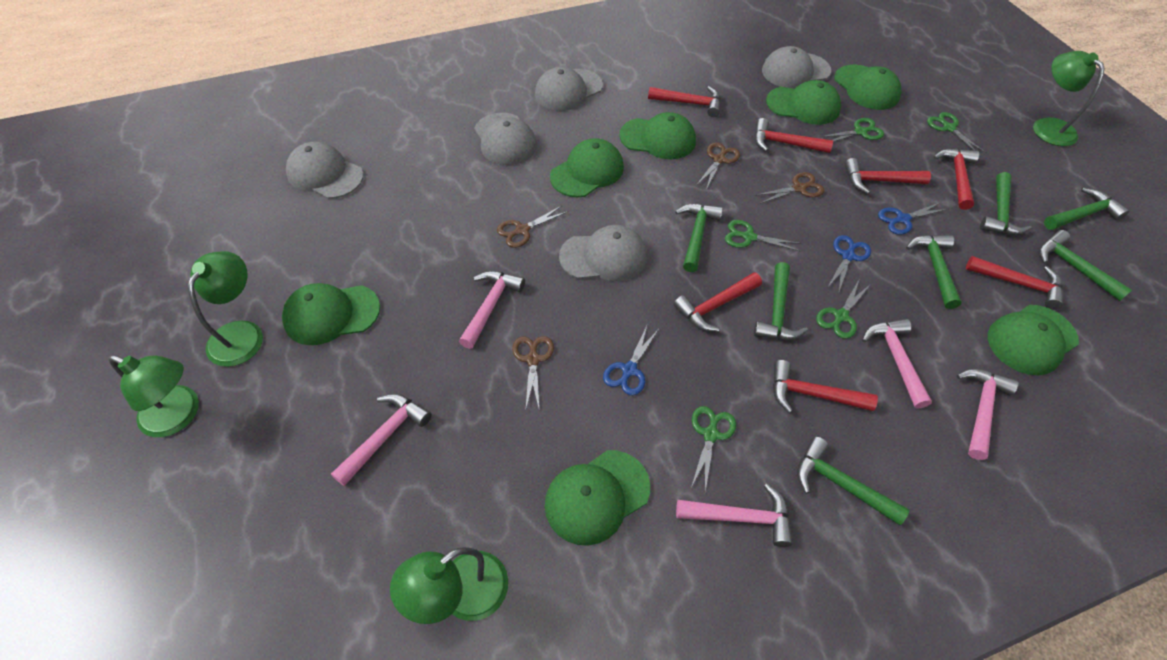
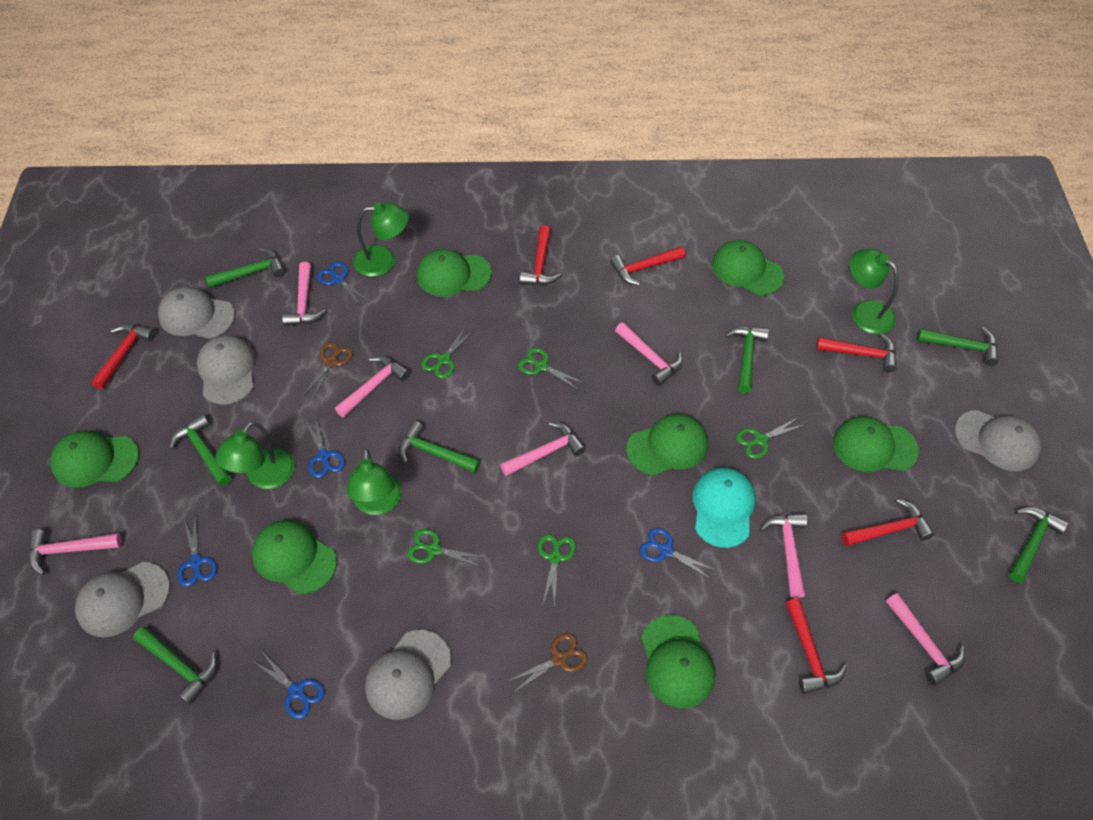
blue scissors: [603,326,659,395] [827,235,871,294] [878,202,948,235] = 3 -> [177,514,217,586] [253,653,325,719] [306,415,345,478] [317,262,368,306] [639,528,717,580] = 5
brown scissors: [497,206,567,248] [512,336,554,411] [697,142,740,190] [755,172,824,204] = 4 -> [303,342,353,399] [508,633,588,693] = 2
pink hammer: [331,394,432,486] [459,271,525,349] [676,484,793,547] [862,318,932,409] [957,369,1019,460] = 5 -> [28,529,122,575] [282,262,326,326] [335,356,410,418] [500,422,586,477] [615,322,683,386] [760,513,808,598] [886,593,965,686] = 7
red hammer: [648,86,721,117] [673,272,762,332] [755,118,833,153] [773,360,878,413] [844,158,931,194] [934,148,979,210] [966,256,1064,310] = 7 -> [91,324,156,390] [520,225,561,285] [610,246,686,286] [786,598,847,694] [816,334,897,373] [842,499,934,546] = 6
turquoise cap: none = 0 -> [692,467,756,548] = 1

